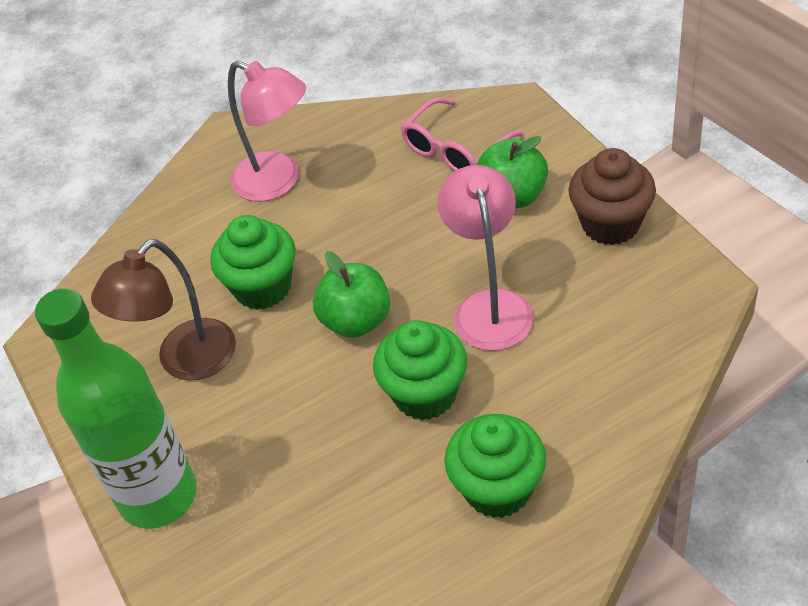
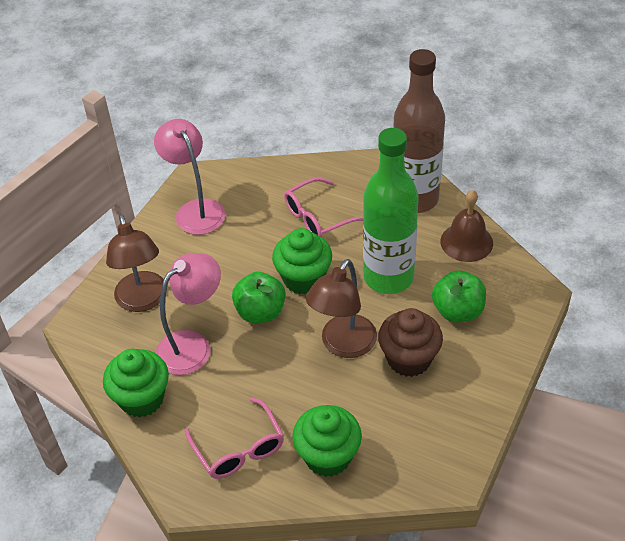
brown bell: none = 0 -> [440,190,493,262] = 1
brown bottle: none = 0 -> [393,49,445,213] = 1
brown lamp: [91,239,236,380] = 1 -> [106,215,167,312] [306,259,377,358] = 2
pink glasses: [401,98,523,172] = 1 -> [185,397,284,479] [284,177,363,237] = 2

